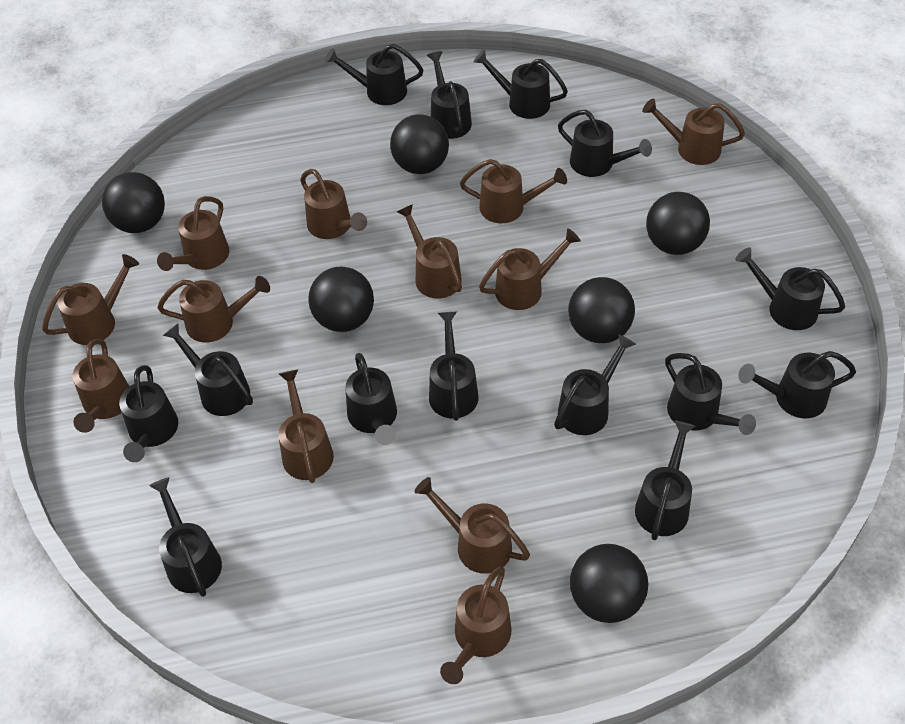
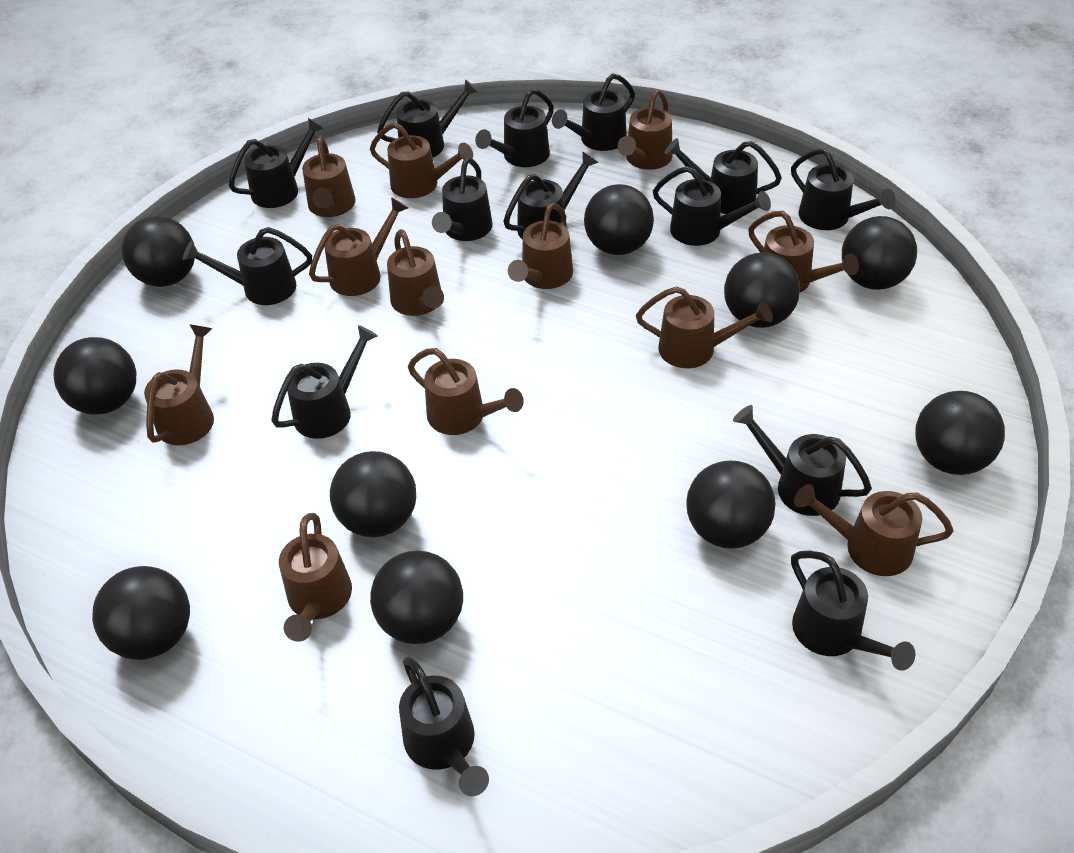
black ball: [102,172,165,233] [308,267,374,332] [390,114,449,174] [568,277,635,343] [570,544,648,623] [646,192,710,255] = 6 -> [54,337,136,415] [92,566,190,660] [122,216,195,287] [330,451,416,537] [370,550,463,644] [584,184,654,255] [686,460,776,549] [724,252,800,328] [842,216,917,290] [915,391,1005,475] = 10

